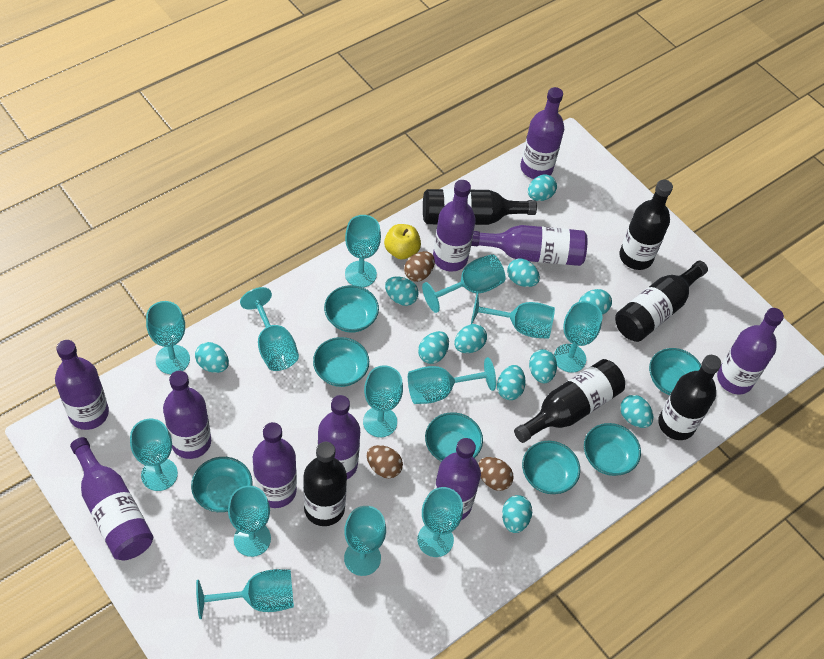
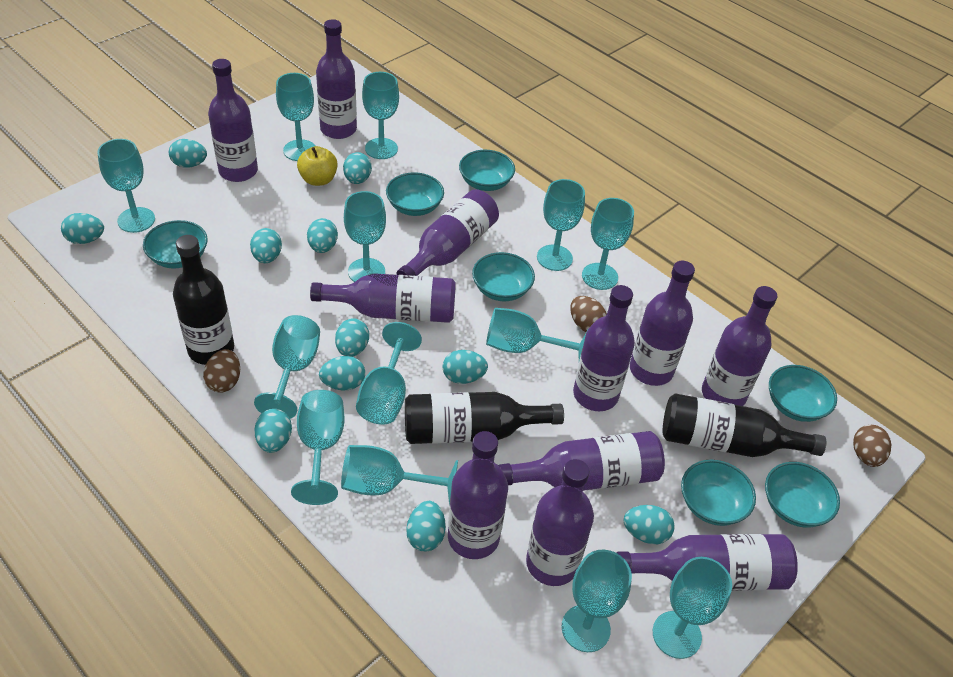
black bottle: [303,442,347,526] [423,189,537,225] [514,359,625,443] [615,261,708,342] [619,180,673,270] [658,355,721,440] = 6 -> [173,235,234,365] [405,392,564,444] [663,393,826,457] = 3
purple bottle: [55,340,109,430] [70,437,153,560] [163,371,211,459] [253,422,297,508] [318,395,360,479] [433,180,476,272] [434,438,481,520] [471,225,588,266] [521,87,564,179] [717,308,784,394] = 10 -> [208,59,258,182] [310,273,456,323] [316,19,357,139] [396,189,499,276] [448,431,508,559] [498,431,665,491] [526,459,594,586] [573,285,635,411] [616,534,798,591] [630,261,695,386] [702,286,777,406] = 11

